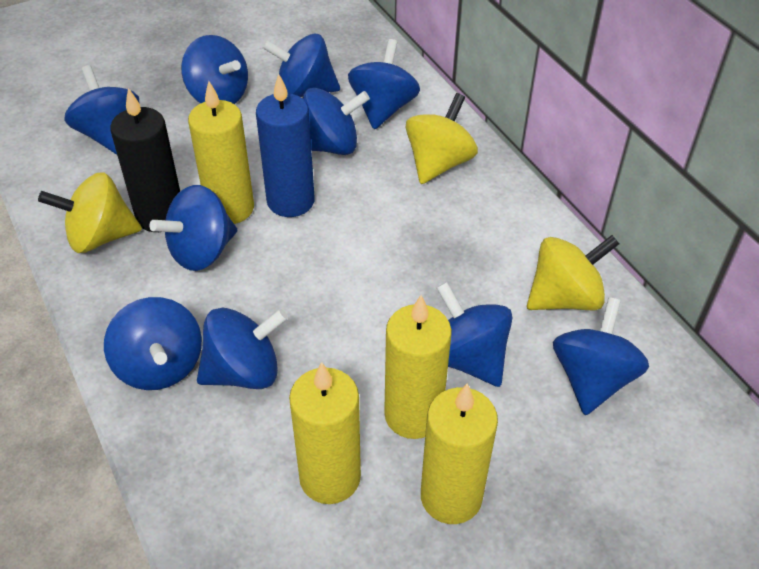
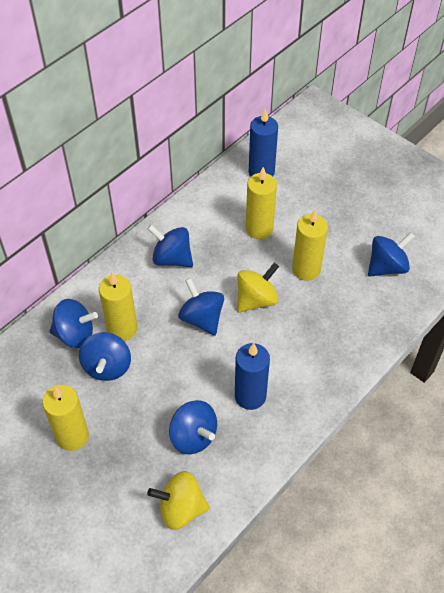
black candle: [110,88,180,232] = 1 -> none = 0
blue candle: [256,74,315,217] = 1 -> [235,343,270,410] [249,109,278,176] = 2
blue spinning top: [64,65,139,155] [104,297,202,390] [149,185,237,271] [181,35,248,104] [197,308,288,389] [262,34,340,97] [303,88,370,155] [348,39,420,129] [437,282,512,387] [553,297,649,415] = 10 -> [49,299,98,348] [79,332,131,381] [147,224,193,267] [169,400,217,454] [178,278,224,336] [368,232,415,277] = 6
yellow spinning top: [38,172,142,253] [406,93,478,184] [527,235,619,310] = 3 -> [147,471,210,530] [237,263,279,313] = 2

